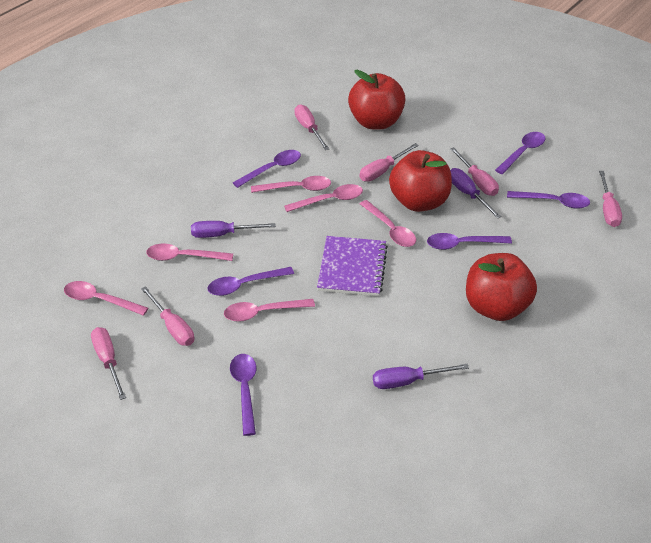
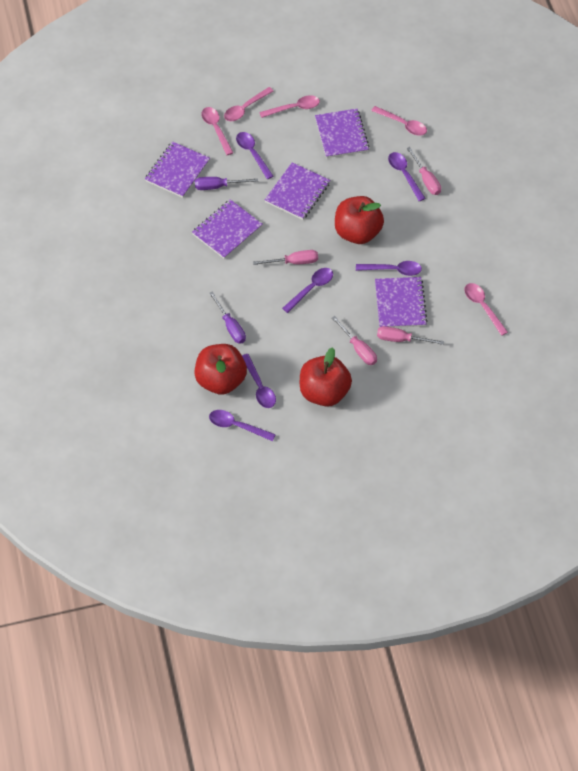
pink screwdriver: [91,327,126,400] [141,286,194,346] [295,105,329,150] [360,143,419,182] [450,147,499,196] [599,171,622,227] = 6 -> [253,250,318,265] [332,316,377,365] [377,326,444,345] [407,147,441,195] = 4
pink spoon: [64,281,148,316] [146,243,233,261] [224,299,315,322] [251,176,331,193] [284,184,363,212] [360,200,416,247] = 6 -> [201,107,233,155] [224,87,273,121] [259,95,320,118] [371,106,427,136] [464,283,508,336] = 5
purple notebook: [317,236,388,296] = 1 -> [145,141,210,198] [192,199,263,259] [265,162,330,220] [315,109,370,158] [375,277,428,328] = 5
purple screwdriver: [191,221,276,238] [373,364,469,389] [450,168,501,218] = 3 -> [195,177,258,190] [209,291,246,344] = 2

